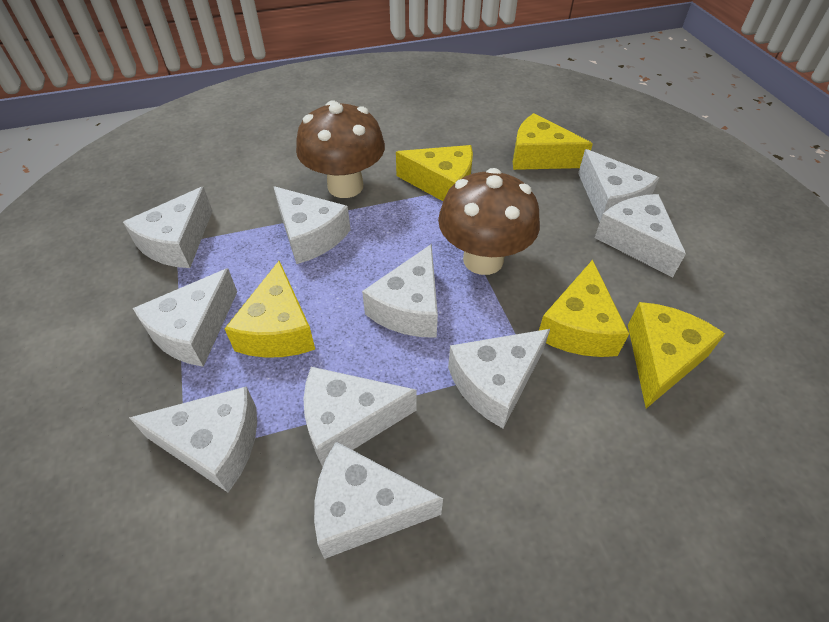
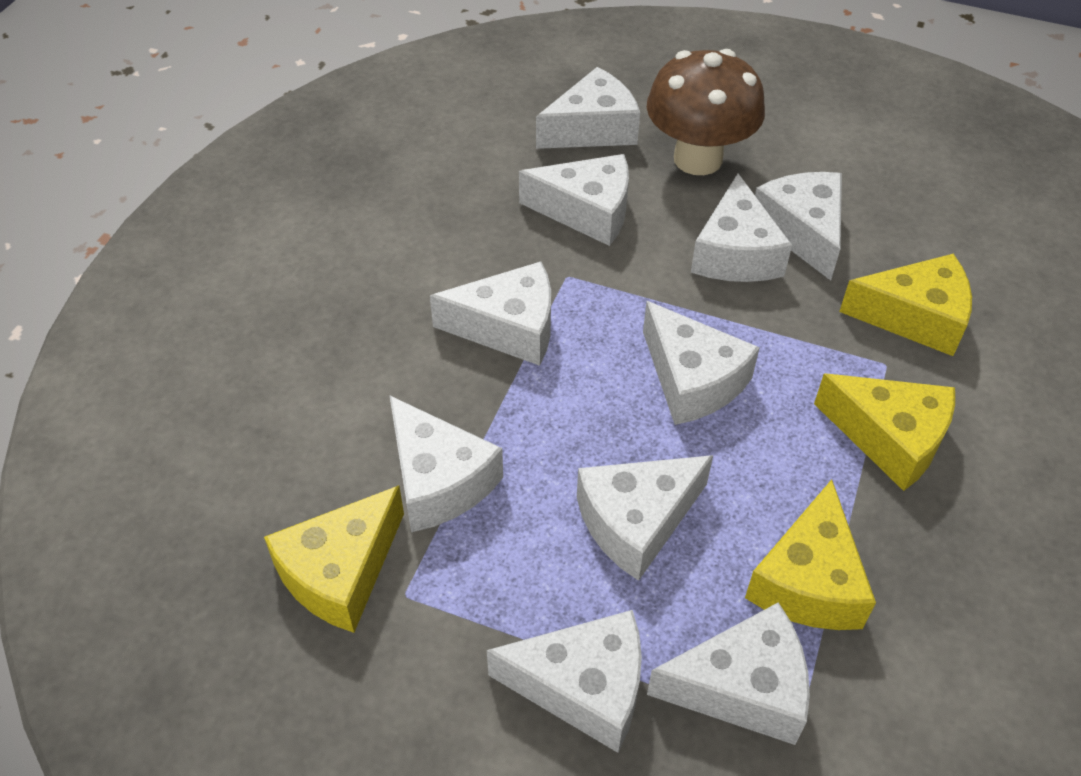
brown mushroom: [296,100,385,198] [438,168,540,275] = 2 -> [647,49,765,175] = 1
yellow cheese: [225,261,315,358] [396,145,473,201] [513,113,593,170] [539,260,629,357] [628,302,725,408] = 5 -> [264,486,404,633] [745,479,876,630] [814,374,955,491] [839,254,972,356] = 4

